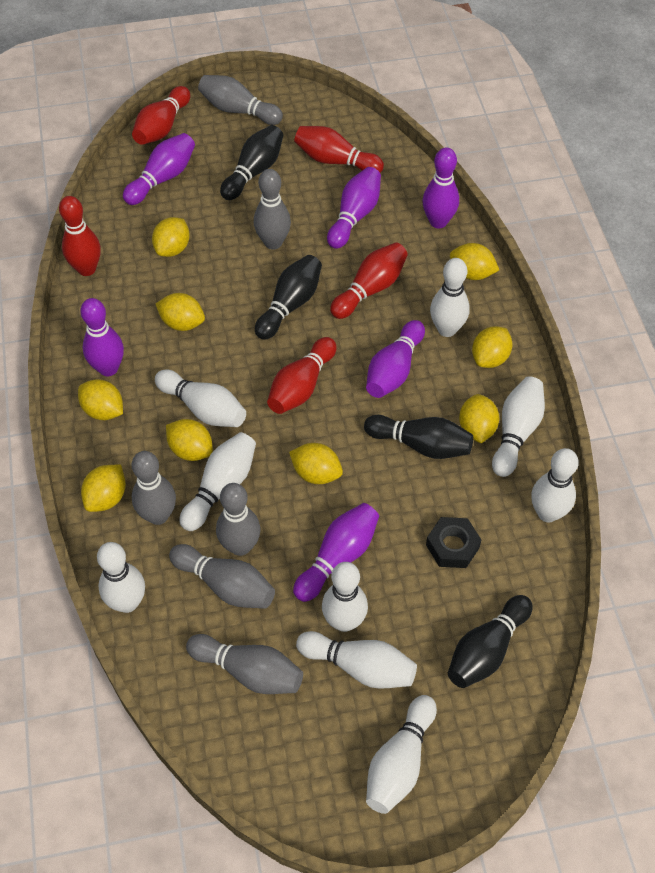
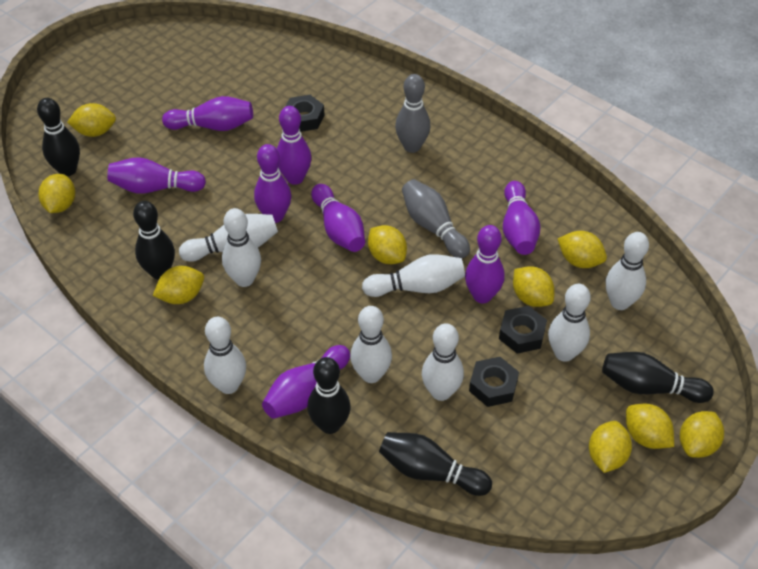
black bowling pin: [220,125,283,200] [255,255,322,340] [364,415,473,459] [448,595,533,688] = 4 -> [37,98,80,176] [133,201,175,279] [307,357,351,434] [379,432,492,496] [602,352,714,403] = 5
black nut: [426,517,481,568] = 1 -> [285,95,324,132] [469,357,519,407] [499,306,547,354] = 3
grey bowling pin: [132,451,176,525] [169,544,275,609] [186,634,303,694] [198,75,283,125] [216,483,260,556] [254,169,291,249] = 6 -> [395,74,430,153] [402,179,470,258] = 2
purple bowling pin: [80,298,124,376] [123,133,195,205] [293,503,379,602] [327,167,381,249] [366,320,425,398] [422,148,459,228] = 6 -> [107,157,206,194] [162,96,253,131] [254,144,291,223] [262,345,350,418] [277,106,312,185] [311,184,365,252] [465,225,505,303] [503,181,540,255] = 8
red bowling pin: [59,196,101,276] [132,86,190,145] [267,337,337,414] [294,126,384,173] [330,242,408,319] = 5 -> none = 0
white bowling pin: [97,542,145,613] [155,369,246,427] [179,432,256,531] [296,631,417,689] [322,562,368,632] [366,695,437,814] [430,258,470,337] [492,376,545,477] [531,448,579,522] = 9 -> [179,214,278,262] [204,317,246,394] [222,208,261,287] [350,306,392,383] [362,254,465,297] [422,323,464,401] [548,284,591,362] [606,232,649,310] = 8

